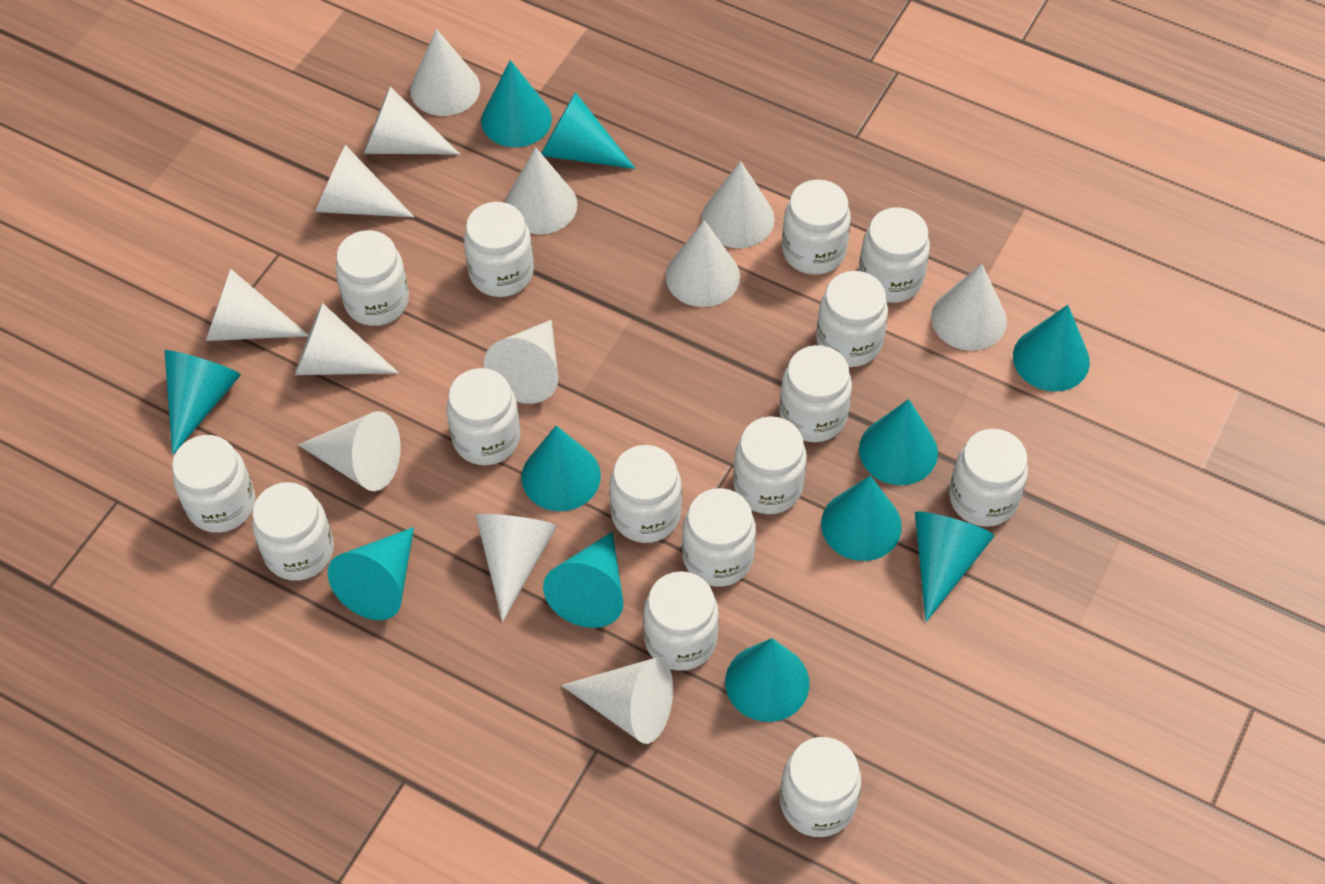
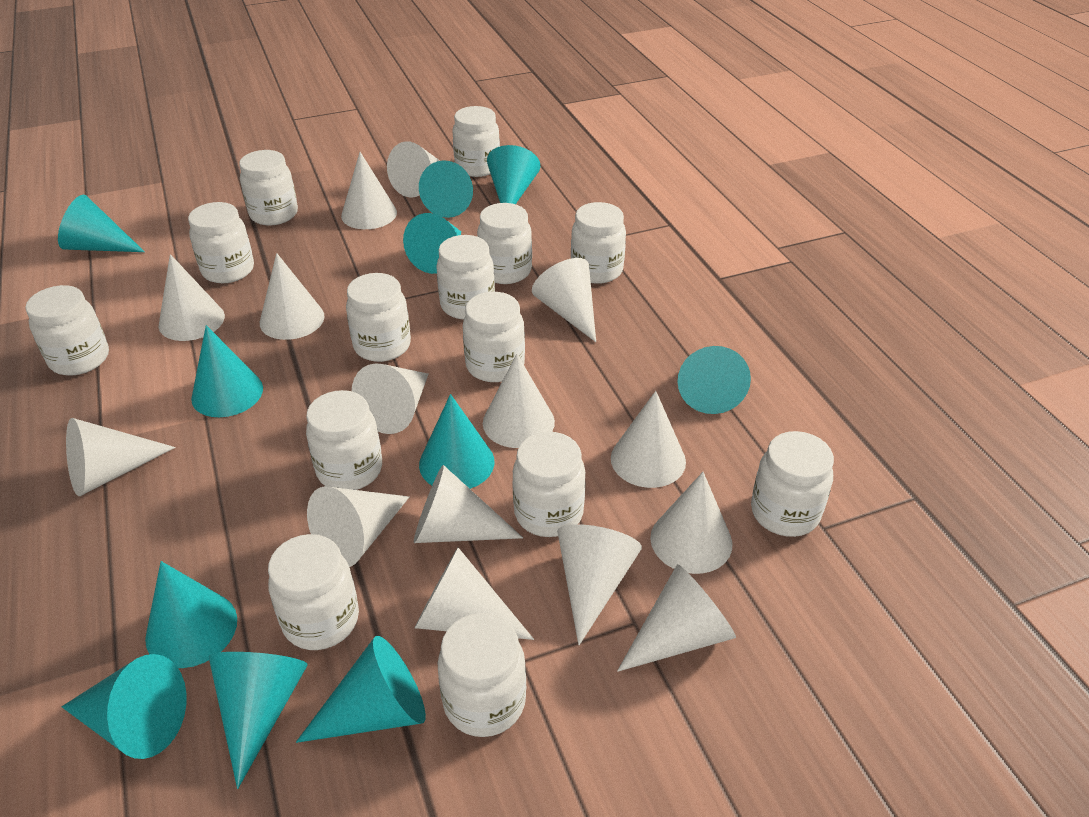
white cone: [206,268,308,341] [295,303,399,375] [298,411,401,491] [315,145,414,217] [364,87,460,155] [410,29,480,116] [476,514,557,622] [484,320,558,404] [505,147,578,235] [561,657,673,744] [666,220,740,307] [701,161,775,248] [931,264,1007,351] = 13 -> [66,418,175,496] [159,254,225,341] [260,253,324,340] [307,486,409,567] [341,152,397,229] [352,363,428,434] [387,142,440,198] [414,465,523,543] [415,548,534,640] [483,354,555,448] [532,258,596,342] [557,524,642,645] [611,391,686,488] [617,564,736,672] [650,472,732,574] = 15
white jar: [172,435,255,533] [252,482,334,581] [336,230,409,326] [446,368,521,465] [464,202,534,297] [609,445,682,543] [643,571,719,671] [682,488,756,587] [733,416,807,514] [779,345,852,442] [780,737,861,837] [782,179,851,275] [816,271,888,367] [859,207,930,303] [949,429,1028,527] = 15 -> [25,285,109,375] [188,202,254,283] [239,150,298,225] [268,534,359,650] [306,390,382,490] [346,273,411,362] [436,235,495,320] [438,613,526,737] [452,106,500,177] [463,292,525,382] [477,203,532,284] [512,432,586,537] [571,202,626,284] [751,431,834,537] = 14

